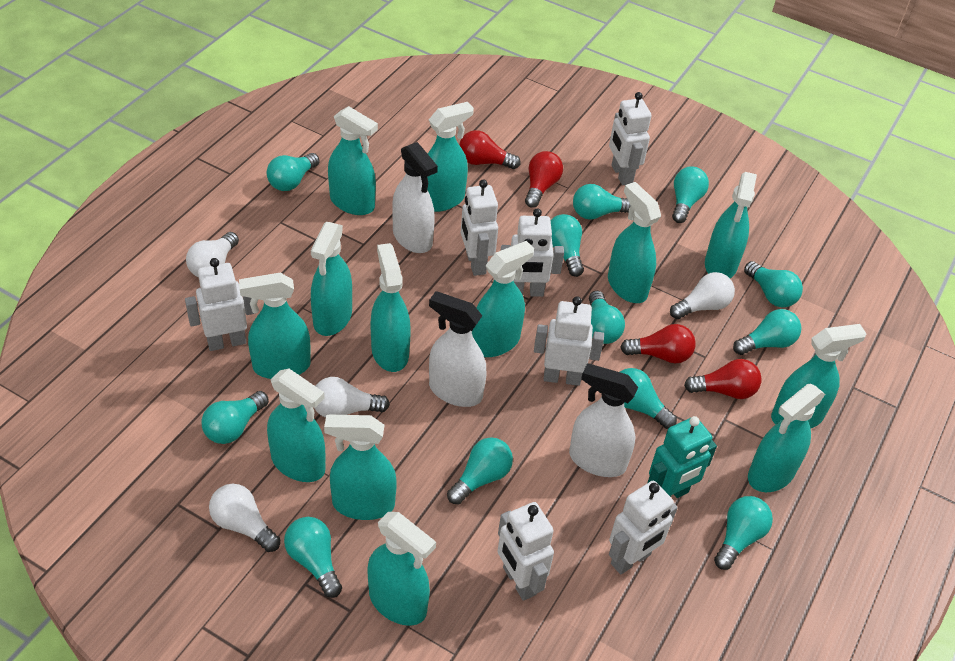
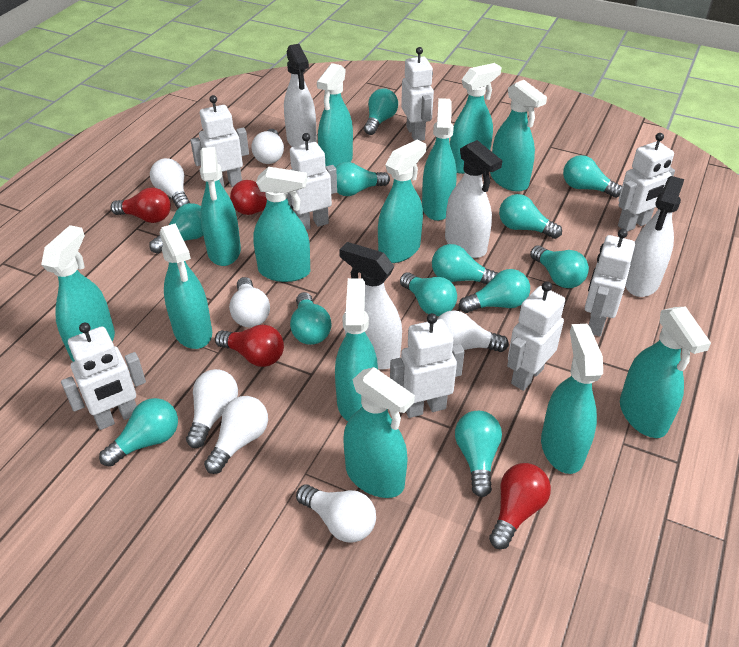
turquoise robot: [647,416,717,498] = 1 -> none = 0
white light bulb: [186,232,239,277] [209,484,280,552] [315,377,390,418] [670,272,735,319] = 4 -> [150,158,190,209] [186,369,238,448] [204,396,268,474] [229,277,270,327] [251,129,284,164] [296,484,376,543] [437,310,509,352] = 7
white robot: [185,258,256,351] [461,179,498,276] [497,502,554,601] [500,208,564,297] [534,296,604,386] [609,92,651,185] [609,481,678,574] = 7 -> [61,323,146,430] [190,95,249,189] [287,133,337,230] [390,313,465,418] [401,47,434,141] [507,281,565,391] [585,229,635,337] [618,133,675,232] = 8
white spray bottle: [392,142,438,253] [429,291,487,407] [569,363,638,477] = 3 -> [284,44,317,147] [339,242,402,369] [445,140,502,258] [625,176,684,297] = 4

